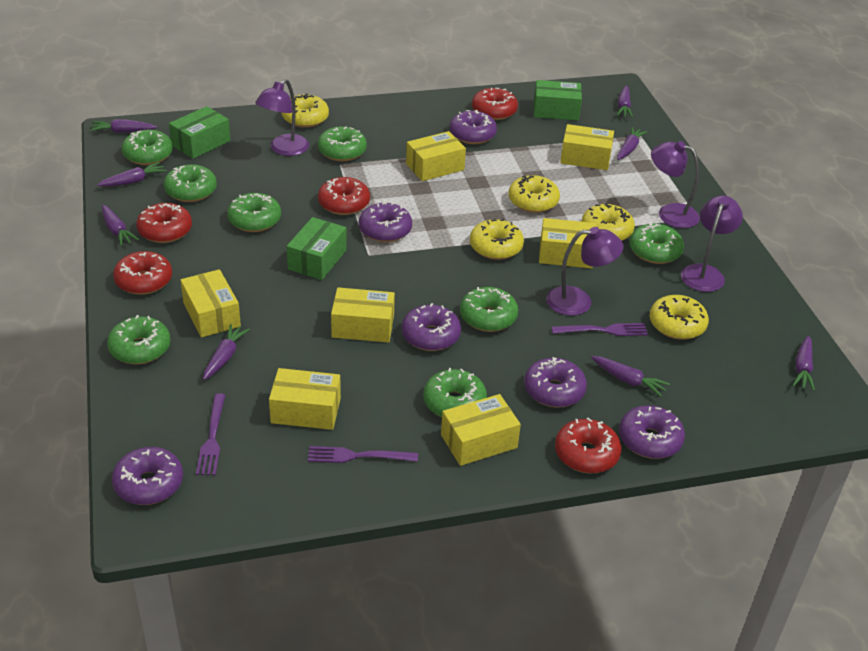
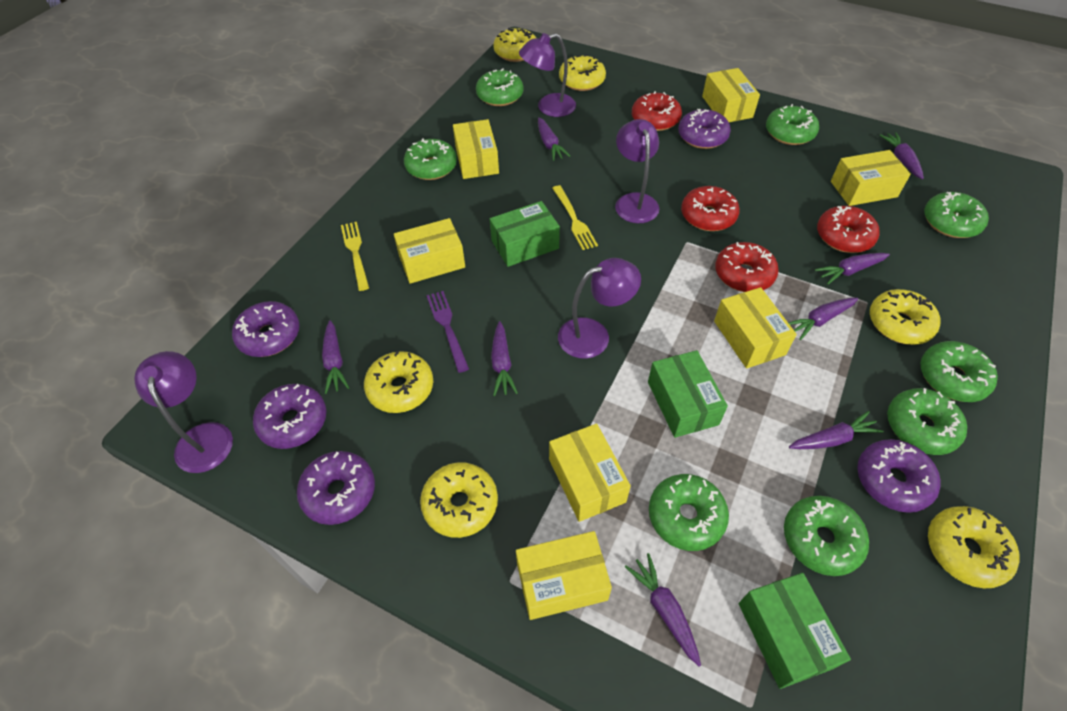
purple donut: [112,447,183,505] [359,202,412,242] [402,303,461,351] [449,110,497,144] [524,357,587,407] [619,405,685,459] = 6 -> [232,301,300,357] [253,384,327,449] [297,451,375,525] [678,109,731,149] [857,439,941,513] = 5
purple fork: [196,393,226,475] [308,446,418,463] [551,323,648,336] = 3 -> [426,291,469,373] = 1
red donut: [113,251,172,295] [136,203,192,243] [318,177,370,215] [472,88,518,120] [555,418,622,473] = 5 -> [632,91,682,131] [681,186,740,231] [715,242,779,292] [817,206,880,253] = 4
yellow donut: [282,93,329,128] [470,219,524,260] [508,175,560,213] [581,203,635,241] [650,295,709,340] = 5 -> [364,351,433,413] [420,462,498,538] [493,28,536,62] [559,54,606,91] [870,289,940,345] [928,506,1020,588] = 6
yellow fork: none = 0 -> [341,222,369,291] [552,185,598,250] = 2

